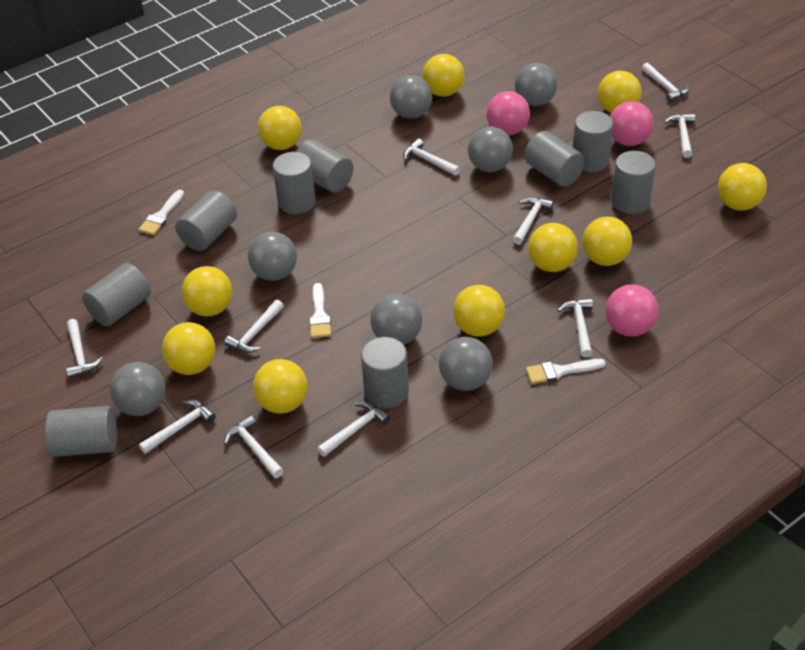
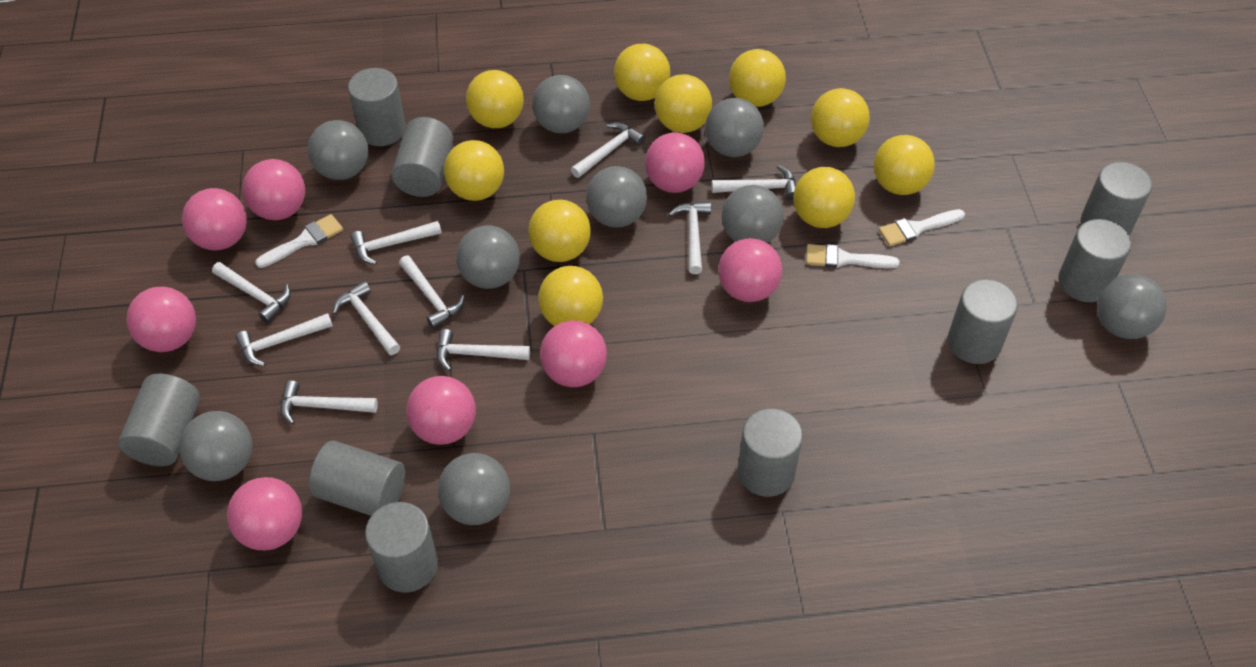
grey ball: [110,362,165,416] [248,232,297,281] [370,294,422,345] [390,75,432,119] [439,337,493,391] [468,127,513,172] [515,63,557,106] = 7 -> [179,411,253,481] [308,120,368,180] [438,453,510,525] [456,226,520,289] [532,75,590,133] [586,166,647,228] [705,98,764,157] [722,185,784,243] [1097,274,1167,339] = 9
pink ball: [486,91,530,135] [606,285,658,337] [610,101,653,146] = 3 -> [126,287,196,352] [182,188,247,250] [227,477,302,550] [242,159,305,220] [406,376,476,445] [540,320,607,387] [645,133,705,193] [718,238,782,302] = 8

